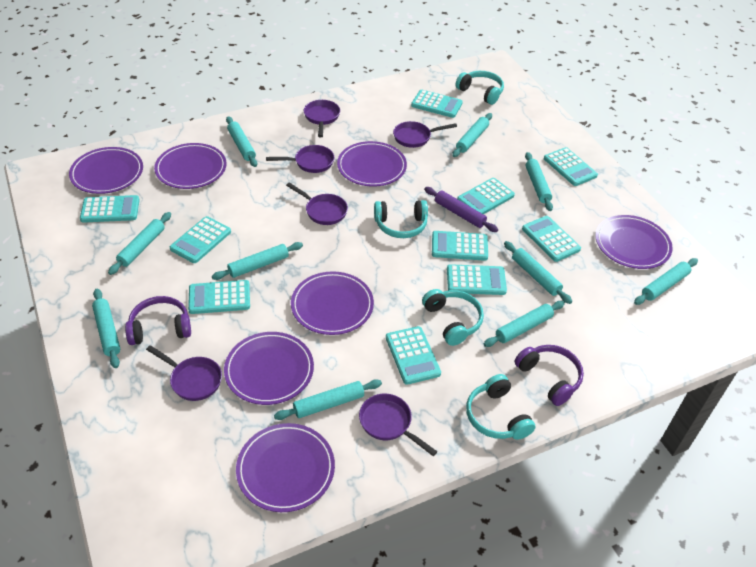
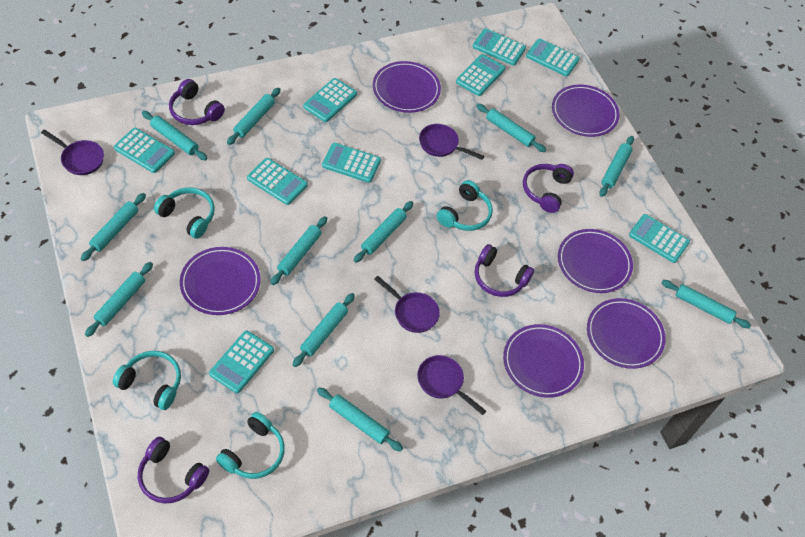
purple headphones: [125,296,191,345] [514,345,584,406] = 2 -> [138,437,209,504] [169,79,225,125] [475,244,534,297] [523,164,574,213] = 4
purple pan: [146,345,222,401] [266,145,334,173] [286,182,348,225] [304,100,340,137] [359,394,438,456] [393,121,457,148] = 6 -> [41,129,104,175] [374,276,440,333] [417,355,486,415] [419,124,484,160] = 4
purple plate: [69,147,143,194] [154,143,227,189] [224,332,314,405] [236,423,335,512] [291,271,374,335] [337,141,407,187] [595,215,673,269] = 7 -> [180,247,261,315] [373,61,441,113] [503,324,584,398] [552,85,620,137] [558,229,633,293] [587,298,666,369] = 6
purple rolling pin: [424,187,498,232] = 1 -> none = 0
turquoise calculator: [80,195,140,223] [170,216,231,263] [188,280,250,314] [386,326,441,385] [411,90,463,118] [432,231,488,261] [447,264,507,295] [457,178,515,214] [522,216,581,262] [544,147,598,186] = 10 -> [114,128,175,173] [209,330,274,393] [247,158,308,205] [303,78,357,122] [322,143,381,183] [456,54,505,96] [472,29,526,66] [526,38,580,77] [629,214,690,263] = 9
turquoise rolling pin: [92,289,120,368] [108,212,171,275] [212,242,303,280] [226,116,257,167] [274,379,382,420] [452,113,492,157] [484,301,565,347] [504,241,572,304] [525,152,553,211] [634,258,698,305] = 10 -> [81,193,146,261] [85,262,153,337] [142,111,208,160] [227,88,281,145] [271,216,327,285] [293,293,355,367] [317,387,403,452] [354,201,413,263] [476,104,546,152] [599,136,634,197] [661,280,751,328] = 11

